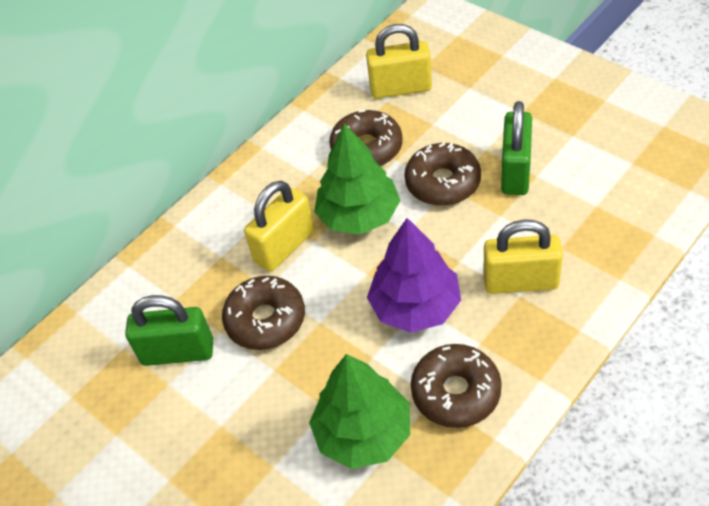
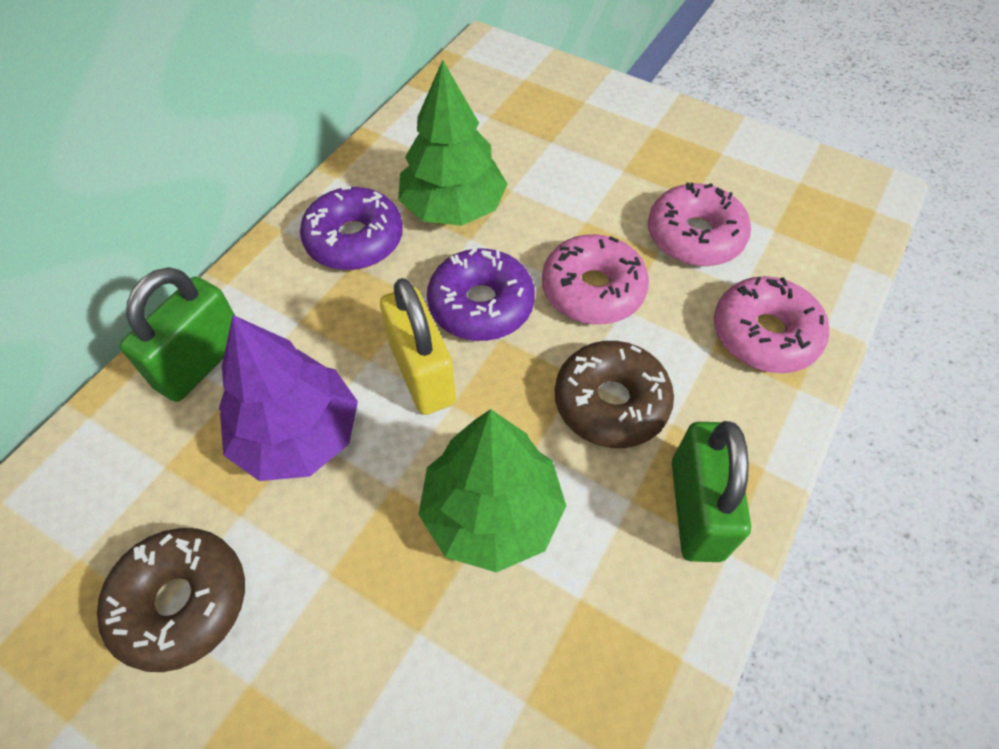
brown donut: [222,276,305,350] [329,110,402,166] [404,143,481,206] [411,344,502,428] = 4 -> [97,528,245,672] [555,341,674,448] = 2
pink donut: none = 0 -> [542,234,649,324] [648,183,751,266] [714,276,829,373] = 3
purple donut: none = 0 -> [300,186,403,270] [427,248,535,341] = 2
yellow padlock: [244,181,314,272] [366,24,432,99] [484,219,563,294] = 3 -> [380,278,456,415] = 1

